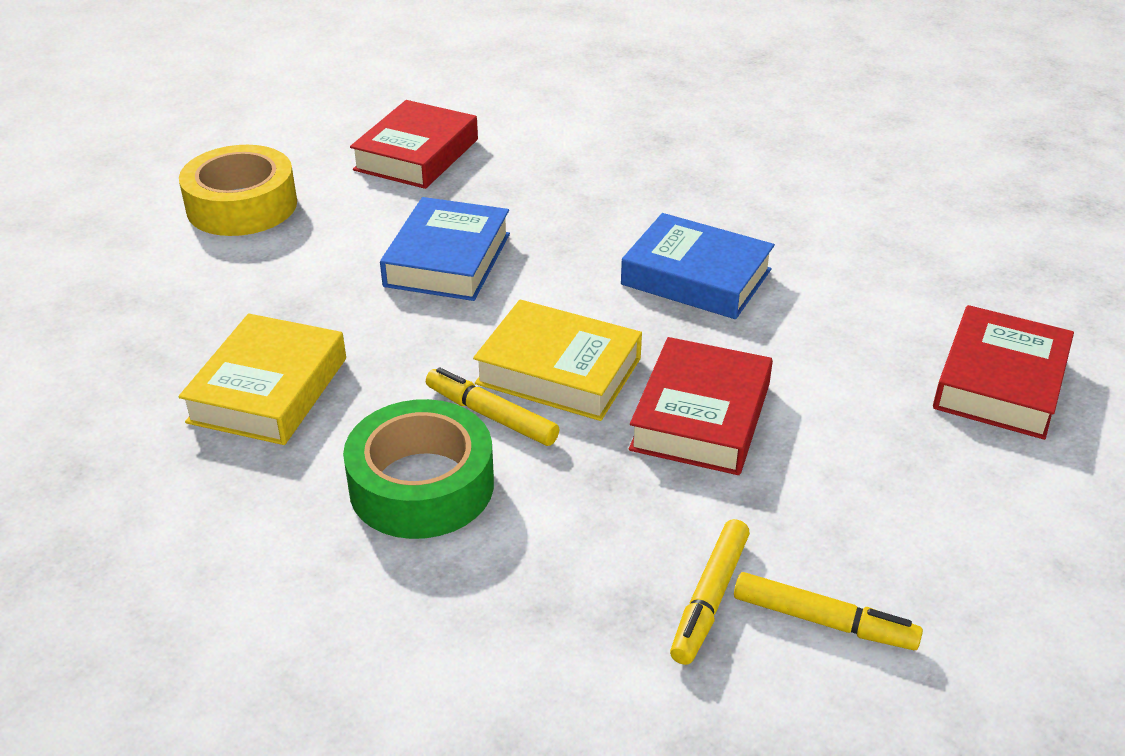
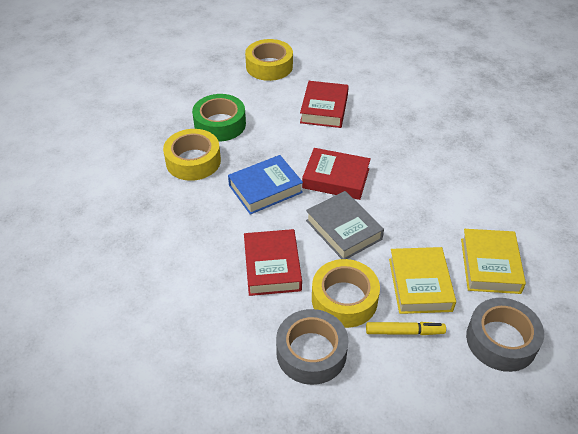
blue book: [380,197,510,301] [621,213,775,319] = 2 -> [228,155,303,215] = 1
grey book: none = 0 -> [306,191,384,259] = 1
grey tape: none = 0 -> [276,309,348,385] [466,298,544,372] = 2
yellow marker: [426,367,559,446] [670,519,750,665] [734,572,923,650] = 3 -> [366,322,446,335] = 1
yellow tape: [179,145,297,236] = 1 -> [163,129,221,181] [245,39,293,81] [312,259,380,328] = 3

